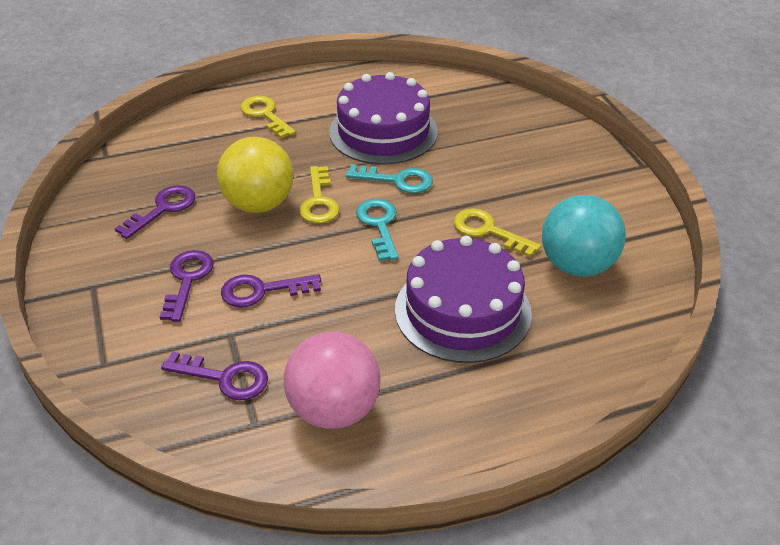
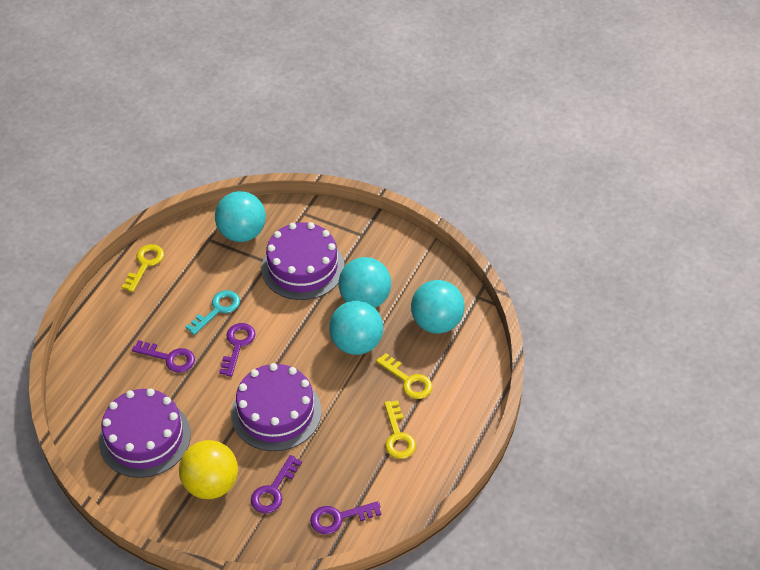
pink ball: [284,332,381,429] = 1 -> none = 0
purple cake: [329,72,438,165] [395,236,532,363] = 2 -> [99,388,191,478] [231,363,321,451] [261,222,344,300] = 3
turquoise ball: [542,195,626,277] = 1 -> [215,191,266,242] [329,301,383,355] [338,257,391,308] [411,280,465,334] = 4
turquoise key: [346,165,433,193] [356,199,399,261] = 2 -> [186,290,240,335] = 1

